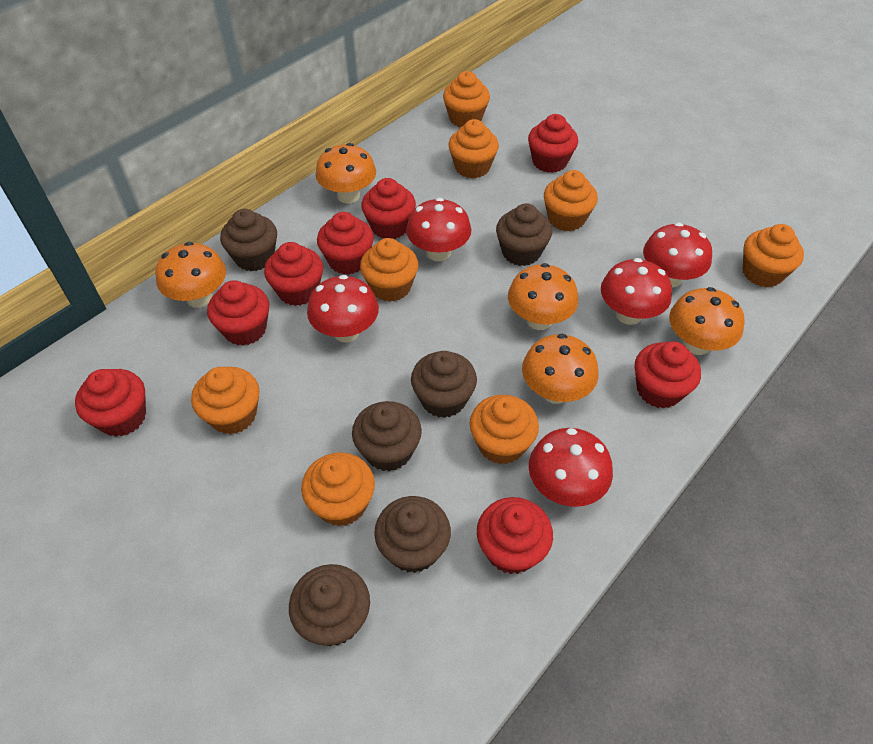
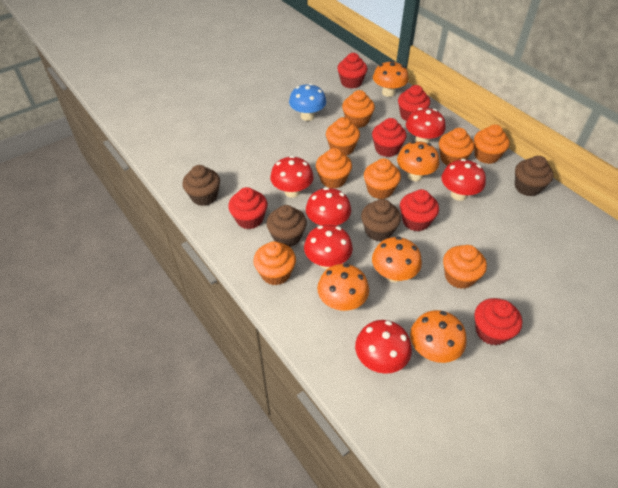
blue mushroom: none = 0 -> [289,83,326,121] = 1
brown cupcake: [220,209,277,271] [289,564,370,646] [352,401,422,471] [374,496,451,573] [411,351,477,418] [496,203,552,266] = 6 -> [182,165,220,206] [266,205,307,247] [361,199,401,241] [515,156,554,197] = 4
red cupcake: [75,369,146,437] [207,280,269,345] [264,242,323,306] [317,212,374,275] [361,178,416,239] [477,497,553,574] [528,114,578,173] [635,341,701,408] = 8 -> [228,187,267,229] [337,53,367,89] [372,118,407,157] [398,85,430,121] [400,189,439,232] [474,298,522,346] = 6
red mushroom: [307,275,379,342] [406,198,471,261] [529,428,613,507] [601,258,672,325] [643,222,712,288] = 5 -> [270,156,314,198] [304,224,353,269] [306,187,351,226] [355,320,412,374] [406,108,446,143] [441,159,486,201] = 6

